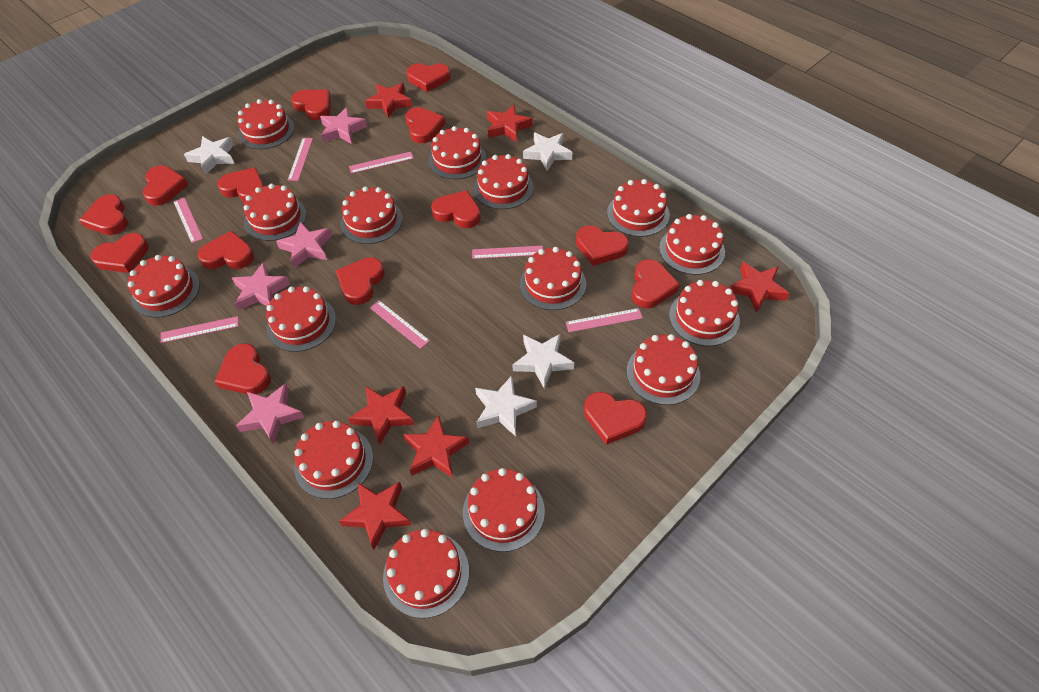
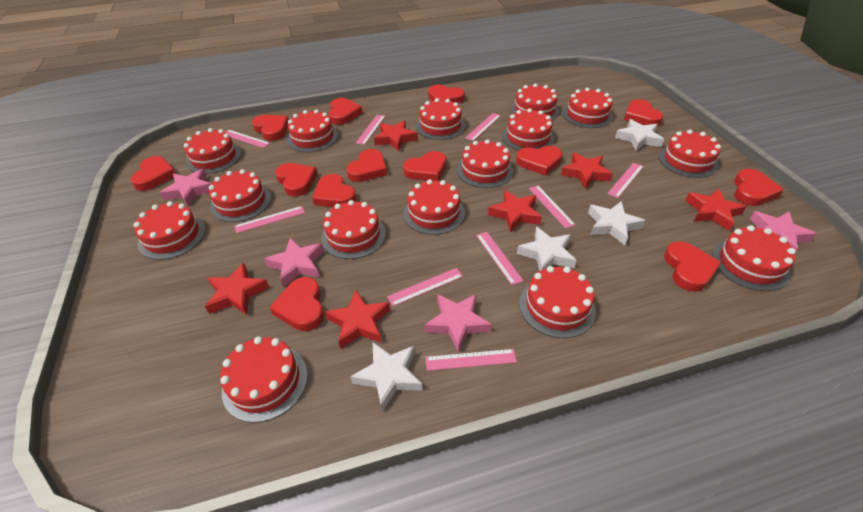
pink ruler: [161,316,239,343] [173,198,203,243] [288,138,313,181] [349,152,414,174] [370,300,430,349] [472,246,543,259] [566,308,643,332] = 7 -> [226,130,270,148] [235,206,305,233] [356,115,385,145] [387,268,463,306] [425,349,517,371] [465,113,501,141] [476,232,524,285] [529,185,575,229] [607,163,644,198] = 9
red heart: [79,194,128,235] [91,233,149,273] [143,166,189,206] [198,231,254,269] [215,344,271,394] [218,167,264,202] [291,90,331,120] [336,257,385,305] [406,107,445,143] [407,63,451,92] [431,190,481,228] [576,225,629,266] [584,392,647,445] [632,260,680,308] = 14 -> [130,156,176,191] [252,115,289,141] [269,277,324,331] [275,163,317,197] [312,174,356,207] [329,98,363,125] [347,149,387,182] [403,151,446,181] [428,84,465,104] [516,146,562,176] [624,99,663,126] [664,241,722,292] [734,169,784,206] = 13

